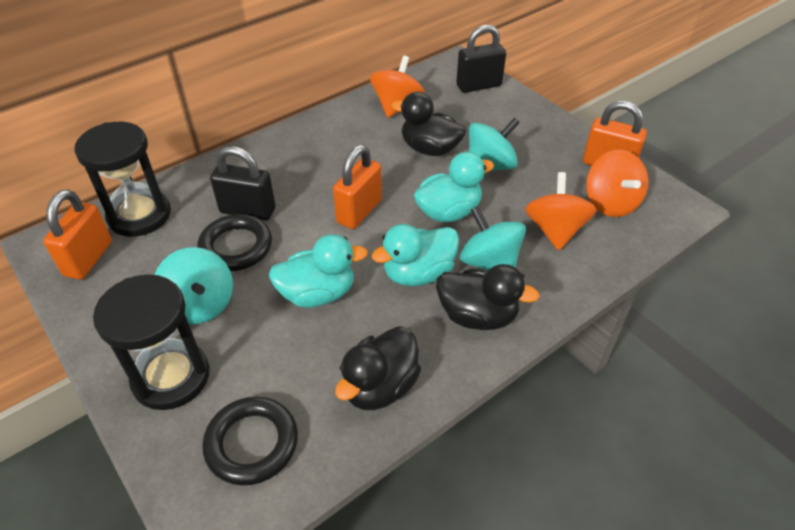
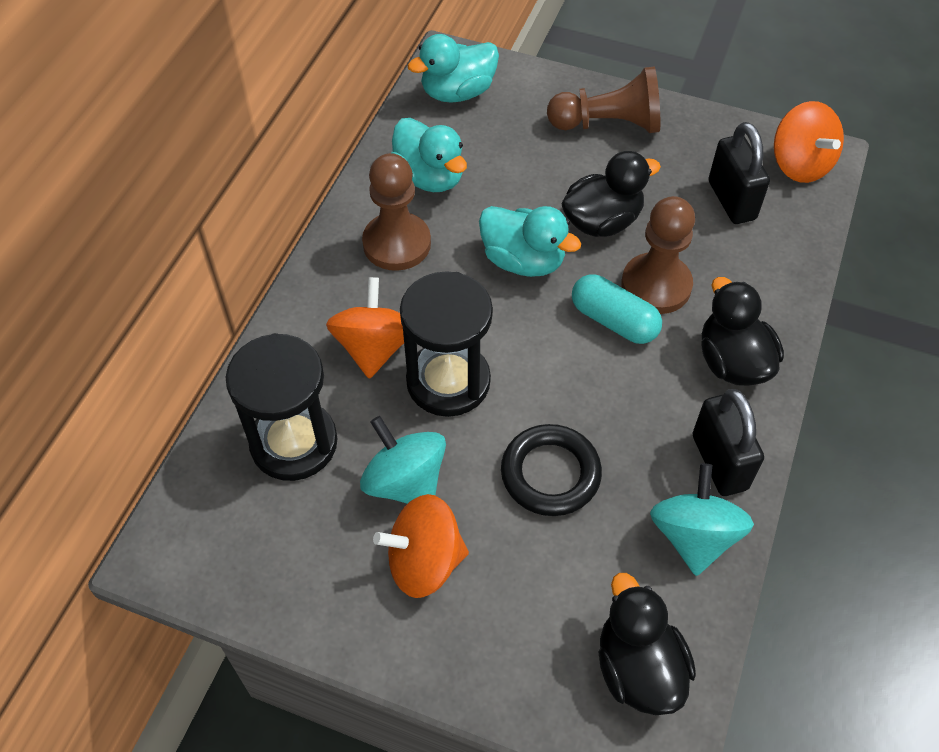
black ring: [197,214,272,271] [202,396,298,486] = 2 -> [501,424,602,516] = 1
brown pawn: none = 0 -> [362,153,431,271] [547,66,660,133] [621,196,695,314] = 3
orange padlock: [43,190,112,280] [333,144,382,229] [583,101,647,166] = 3 -> none = 0
turquoise capsule: none = 0 -> [572,274,662,344] = 1
turquoise spinning top: [155,247,233,324] [460,206,526,271] [469,117,520,171] = 3 -> [360,416,446,504] [650,463,754,576] = 2

